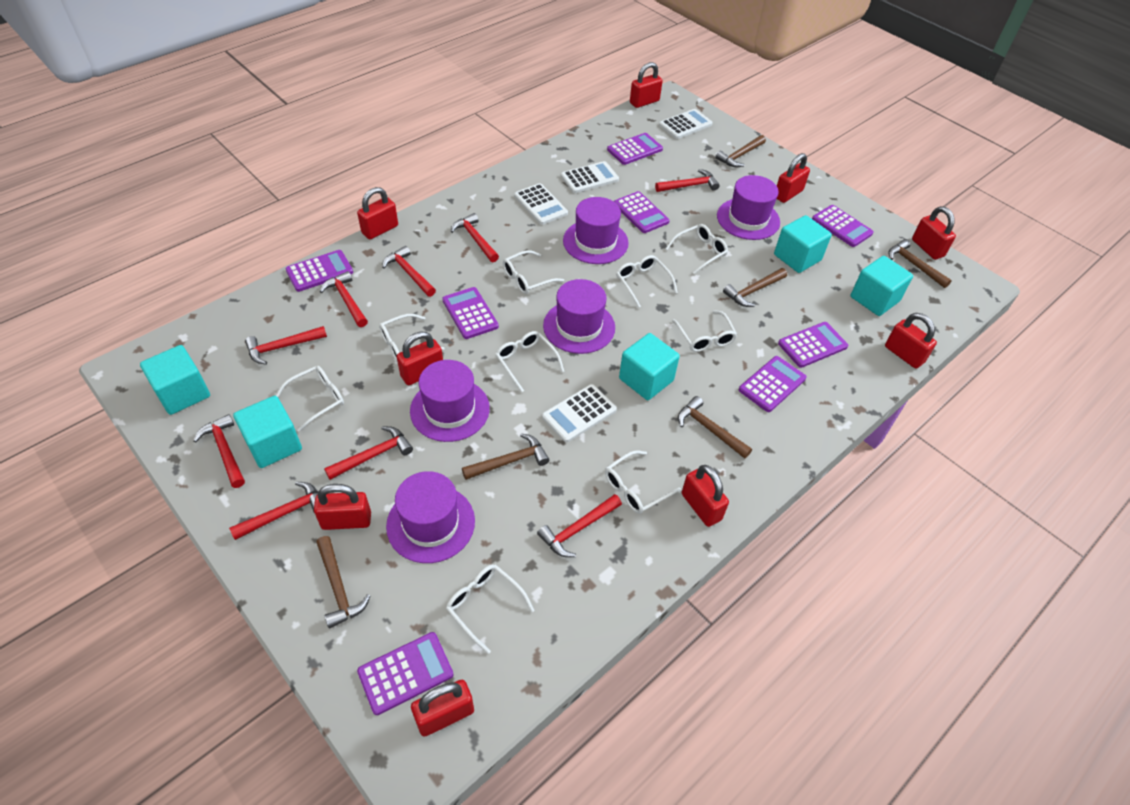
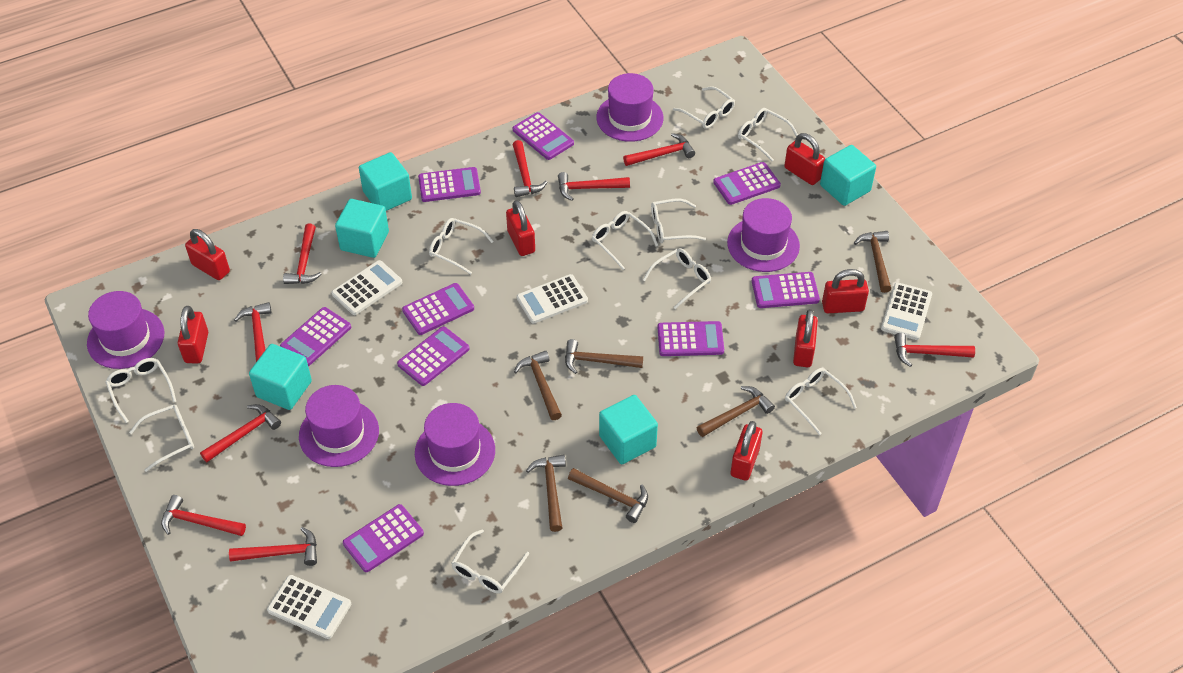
purple calculator: [285,250,353,292] [357,632,453,715] [442,287,499,339] [607,133,663,165] [614,191,670,233] [739,356,807,412] [778,322,848,368] [812,205,874,247] = 8 -> [280,307,351,366] [343,504,424,572] [397,326,469,386] [402,283,474,335] [418,167,481,202] [513,112,574,160] [658,321,724,356] [713,162,781,205] [752,272,820,308] = 9
red padlock: [314,484,371,530] [357,187,398,239] [397,331,443,385] [411,680,474,737] [630,62,663,108] [682,465,729,527] [777,153,810,203] [885,313,937,368] [912,206,956,260] = 9 -> [178,306,208,363] [185,229,230,280] [506,200,535,256] [731,421,763,481] [784,133,825,185] [793,309,818,367] [822,269,869,313] = 7
white glasses: [275,366,344,432] [379,314,445,361] [446,565,535,654] [495,331,564,392] [503,250,564,294] [605,451,681,514] [616,255,678,308] [666,224,728,274] [672,310,737,352] = 9 -> [105,358,176,423] [129,405,194,472] [429,218,494,275] [451,529,529,593] [592,211,658,270] [643,248,711,309] [651,198,706,243] [673,86,735,129] [738,108,798,161] [785,368,857,435] = 10

